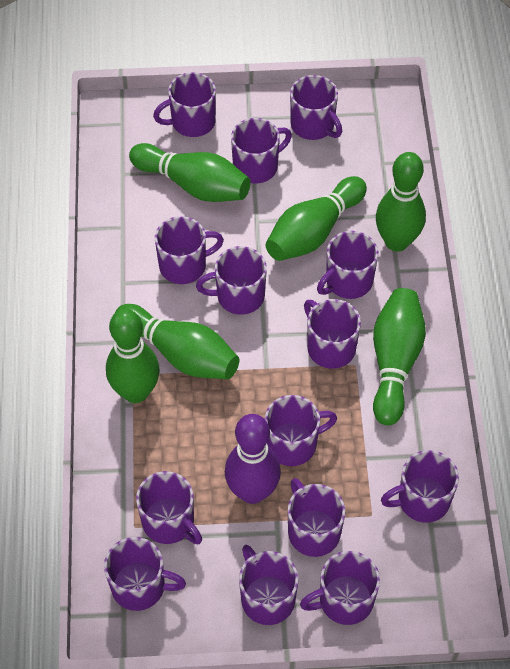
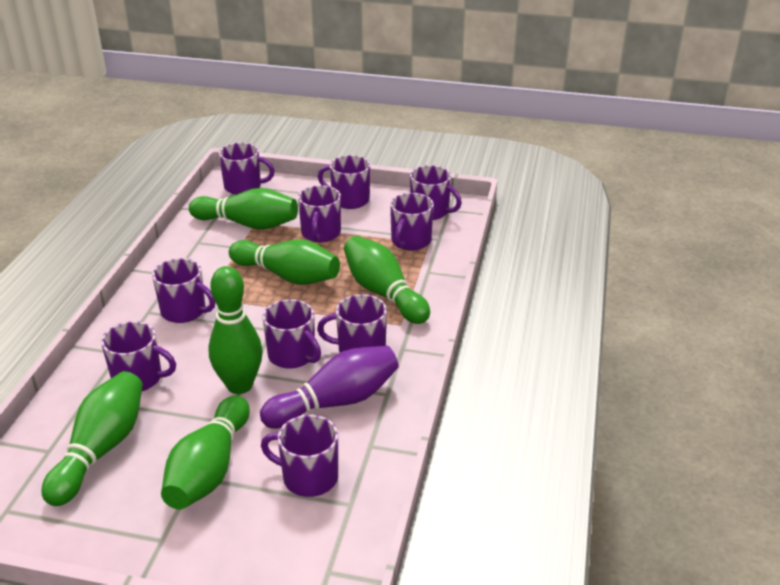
purple mug: [104,537,186,611] [136,471,202,544] [153,72,216,137] [155,216,224,284] [196,246,267,315] [231,118,292,184] [239,545,298,625] [265,395,337,466] [288,478,345,557] [290,75,342,140] [300,551,380,625] [304,299,361,369] [317,231,378,299] [381,450,459,523] = 14 -> [101,321,176,391] [152,258,215,323] [219,143,275,195] [261,415,338,497] [262,299,321,369] [298,185,341,242] [317,294,387,353] [318,155,370,209] [390,193,434,251] [410,165,462,220] = 10

